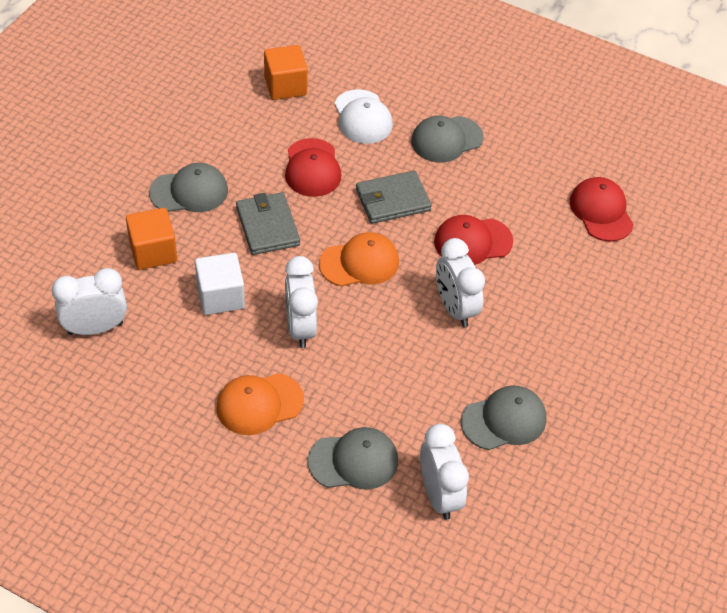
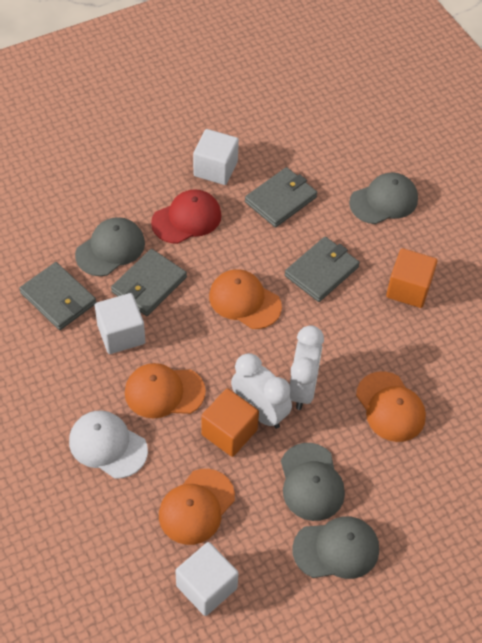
grey wallet: [236,192,300,255] [356,171,432,224] = 2 -> [19,262,96,330] [111,249,187,316] [245,167,317,228] [284,237,360,302] = 4
orange cap: [216,373,304,435] [319,232,399,286] = 2 -> [125,363,206,418] [159,469,235,545] [209,269,282,329] [356,371,426,442] = 4
red cap: [285,138,341,197] [434,215,513,265] [570,177,634,242] = 3 -> [151,189,222,244] = 1
white clock: [52,268,127,335] [285,256,318,348] [420,424,469,520] [436,238,485,327] = 4 -> [231,353,292,429] [290,325,324,410] = 2
white cube: [195,253,245,315] = 1 -> [95,293,145,354] [175,542,239,616] [193,129,239,185] = 3

